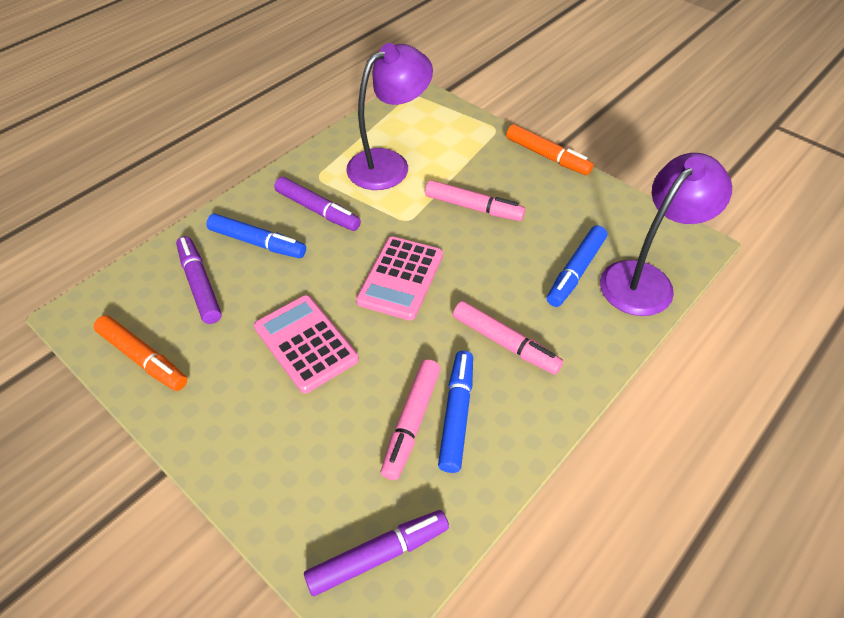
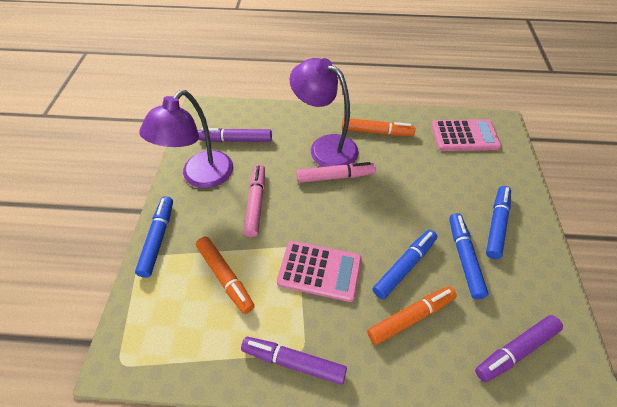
blue marker: [207,214,306,258] [438,351,473,473] [547,225,607,307] = 3 -> [135,196,173,278] [373,230,437,299] [449,213,489,299] [486,186,511,259] = 4
orange marker: [94,315,187,391] [506,124,594,175] = 2 -> [196,236,255,314] [342,118,415,136] [367,286,457,345] = 3
pink marker: [381,359,441,480] [425,180,525,221] [453,301,563,375] = 3 -> [244,164,265,237] [296,162,376,183] = 2

